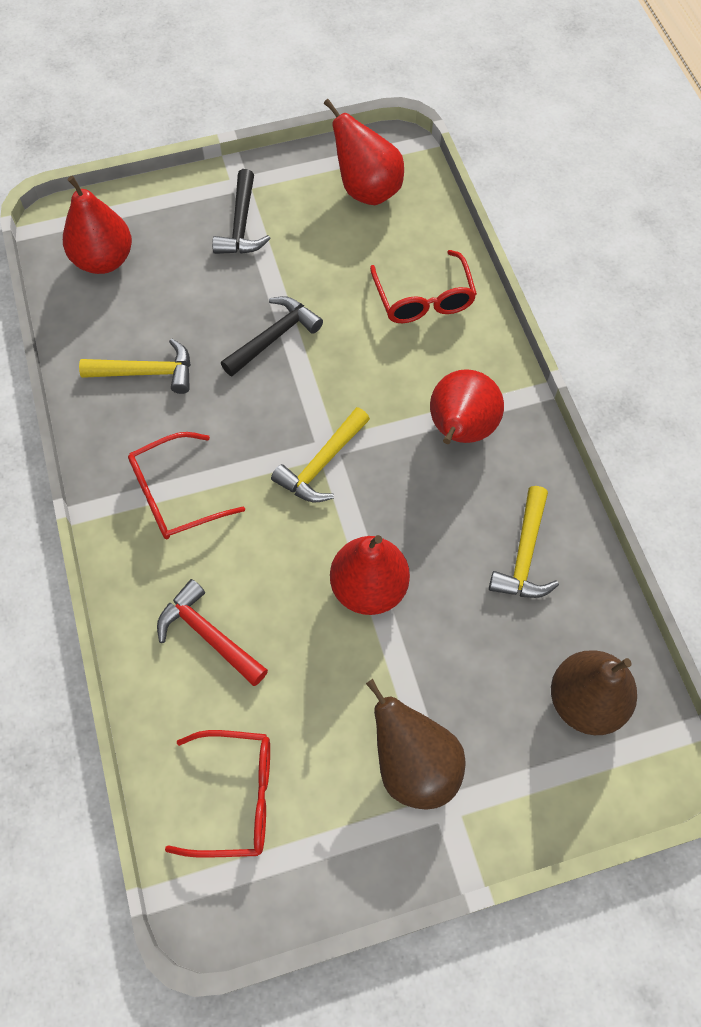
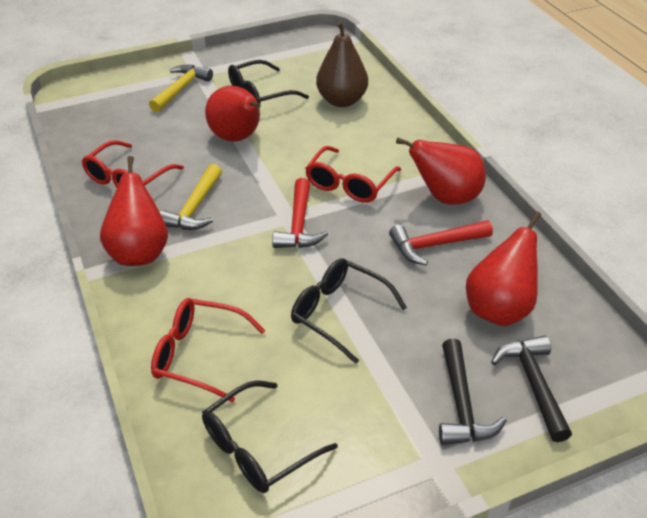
black glasses: none = 0 -> [202,380,338,493] [228,60,309,104] [291,258,407,364] = 3
brown pear: [366,679,466,809] [551,650,637,735] = 2 -> [316,21,368,107] = 1
red hammer: [157,579,268,686] = 1 -> [272,178,328,248] [389,220,493,265] = 2
yellow hammer: [79,339,191,394] [271,407,370,502] [489,486,559,598] = 3 -> [149,65,213,112] [160,164,222,230] = 2

